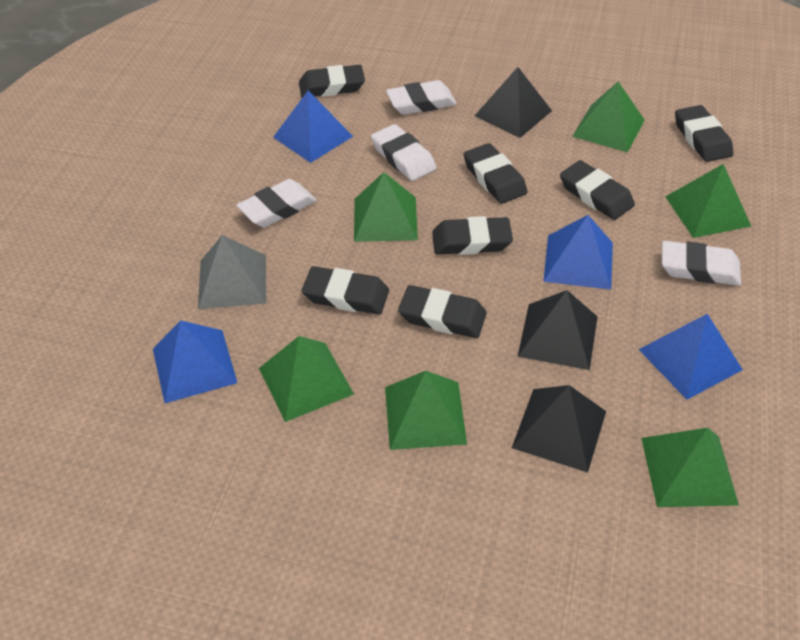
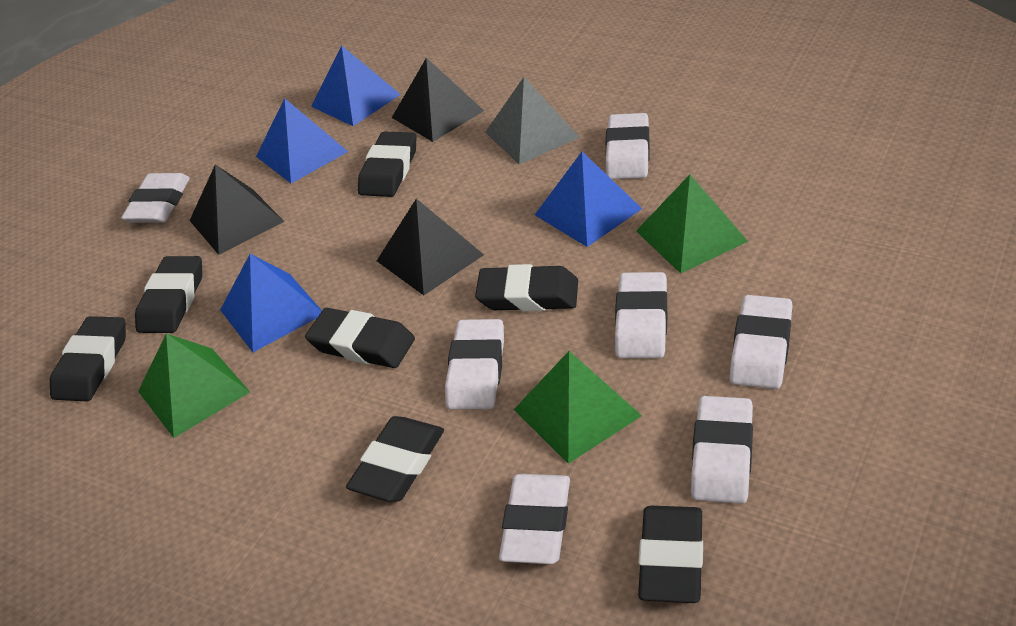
green pyramid: [259,336,354,422] [354,172,418,242] [385,371,467,450] [572,82,645,153] [641,428,739,507] [665,164,751,238] = 6 -> [138,334,250,438] [514,351,642,464] [636,175,748,274] = 3
white eraser: [236,179,317,227] [371,124,436,181] [386,80,457,115] [662,241,741,286] = 4 -> [121,173,190,223] [445,319,504,410] [499,474,570,564] [605,113,650,179] [615,272,667,358] [691,396,753,504] [730,295,792,389] = 7

